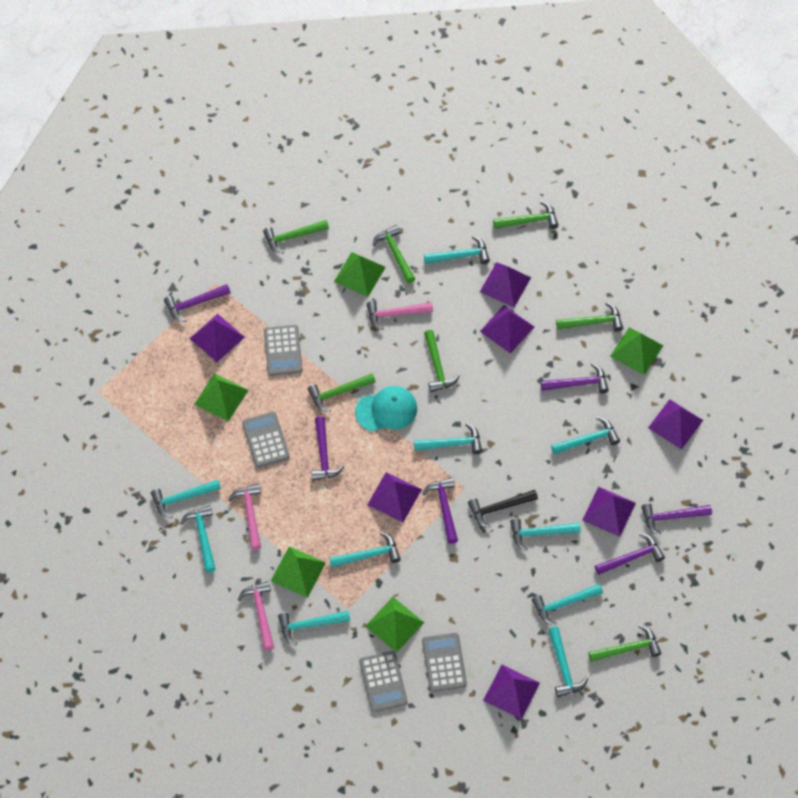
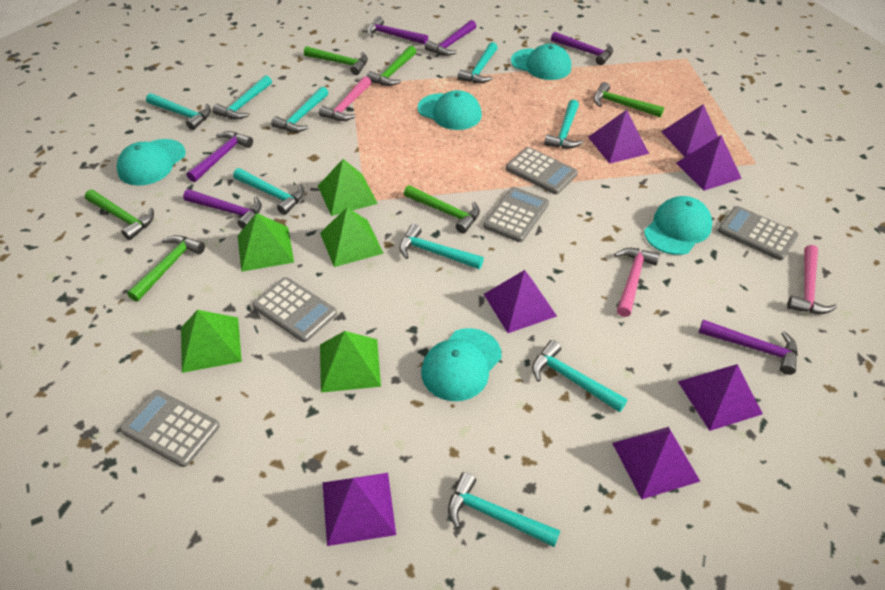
black hammer: [468,490,538,528] = 1 -> none = 0
green hammer: [263,220,329,254] [308,373,376,412] [373,225,415,283] [424,330,460,392] [493,201,559,229] [556,302,623,332] [589,625,661,662] = 7 -> [85,190,154,240] [127,235,205,302] [304,46,368,75] [366,45,417,86] [404,185,480,234] [594,82,664,118] = 6
grey calculator: [242,412,290,468] [264,325,302,376] [359,651,408,713] [422,633,467,692] = 4 -> [120,390,220,467] [252,277,337,342] [484,187,549,242] [506,147,578,194] [718,206,799,261] = 5
turquoise cap: [355,386,417,431] = 1 -> [117,139,186,186] [418,90,482,130] [421,328,502,401] [511,44,571,80] [644,196,712,255] = 5
turquoise hammer: [151,480,221,518] [180,505,216,572] [278,611,350,645] [330,532,401,568] [414,423,482,454] [424,236,490,264] [510,519,581,551] [532,584,603,626] [548,627,588,697] [551,417,620,455] = 10 -> [146,93,211,130] [212,75,272,119] [233,168,304,215] [271,87,328,132] [399,224,484,269] [448,472,560,547] [457,42,498,83] [532,340,628,412] [544,100,583,149] = 9

